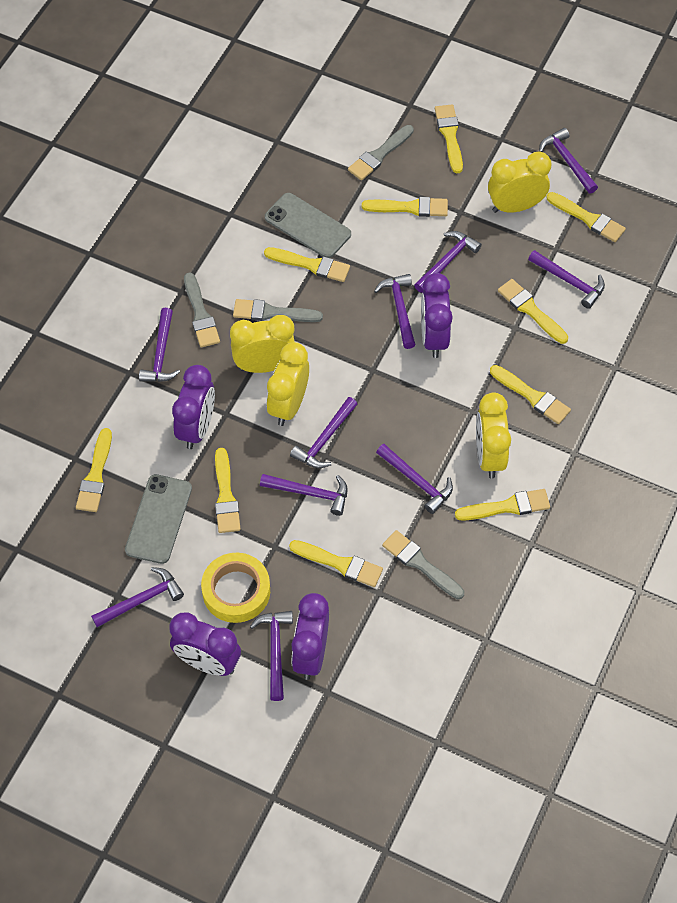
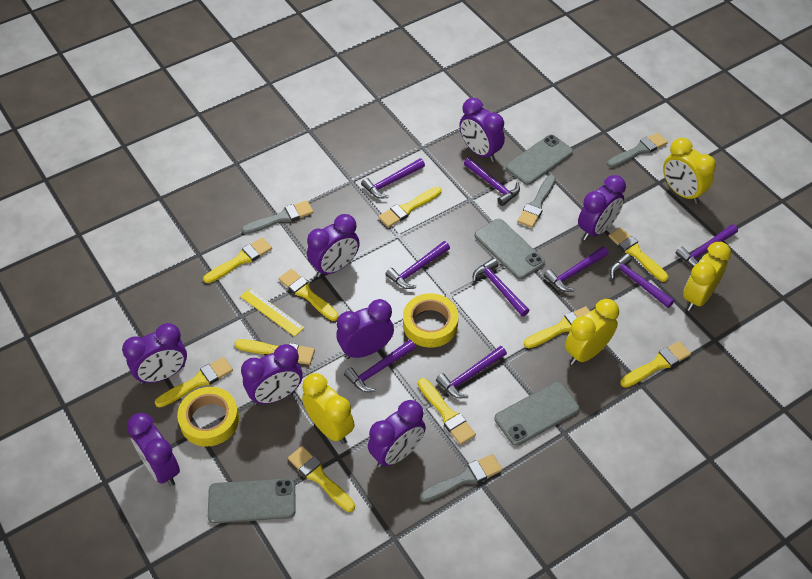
grey phone: [125,474,192,564] [265,193,351,258] = 2 -> [208,478,296,523] [475,219,545,279] [495,382,580,446] [506,135,573,185] = 4
purple clock: [170,612,241,676] [172,365,215,449] [291,593,329,680] [421,273,453,358] = 4 -> [122,323,187,384] [127,413,180,486] [241,344,303,405] [307,214,360,277] [336,299,394,359] [368,400,426,468] [459,98,505,162] [578,175,626,241] = 8
purple hammer: [91,567,184,627] [139,308,180,382] [250,611,293,701] [260,474,348,516] [290,397,357,468] [374,274,415,349] [376,444,453,514] [414,231,482,293] [528,250,605,309] [539,128,598,194] = 10 -> [344,340,416,392] [361,158,425,198] [385,241,450,289] [436,346,507,398] [464,157,520,206] [473,258,530,317] [543,246,609,292] [609,253,675,308] [676,224,738,267] = 9
yellow ruler: none = 0 -> [240,288,304,337] = 1
yellow tape: [201,553,270,623] = 1 -> [177,387,239,447] [403,293,458,348] = 2

